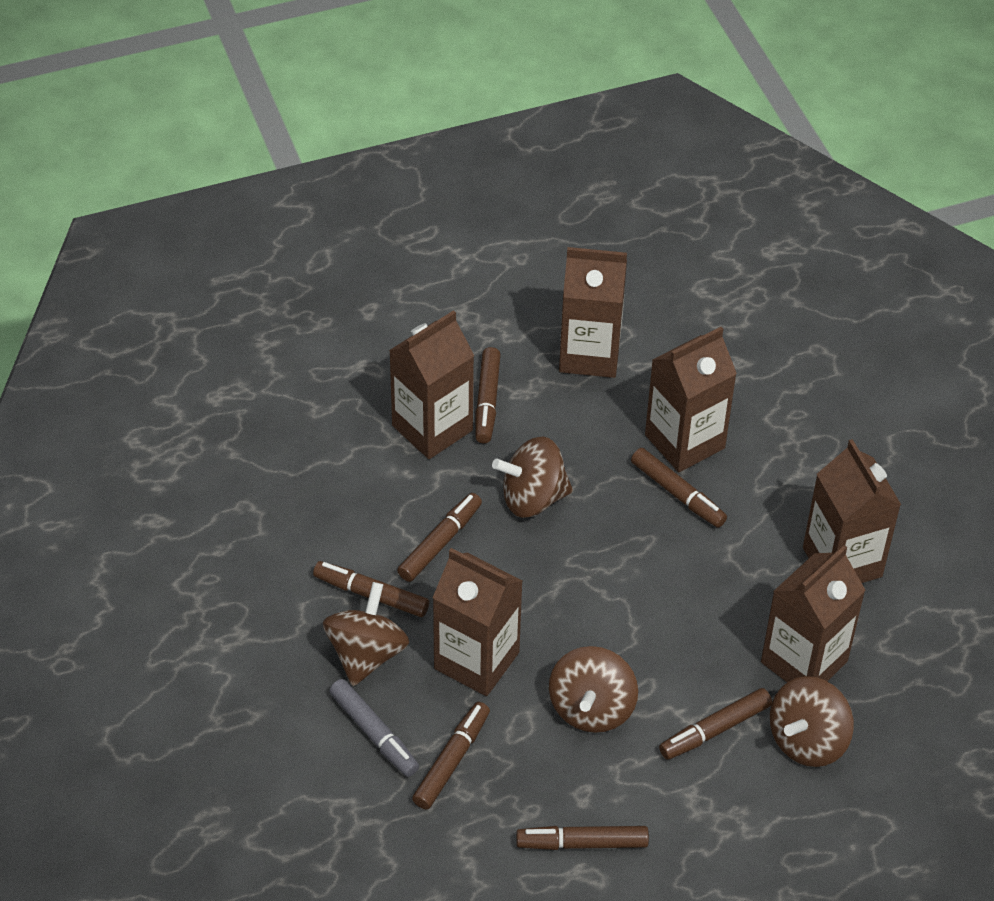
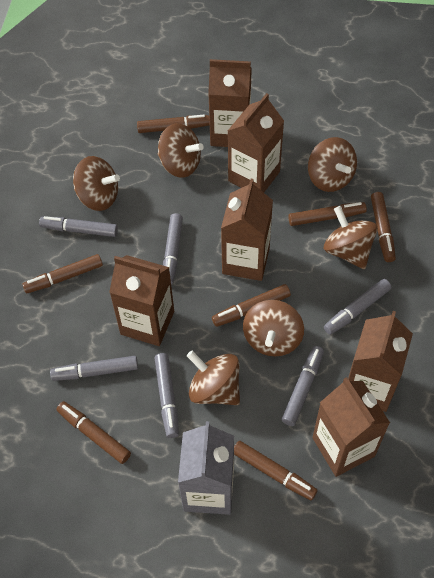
brown spinning top: [323,582,409,686] [492,437,573,518] [549,646,638,733] [770,676,854,767] = 4 -> [73,156,120,211] [158,123,204,178] [187,351,240,405] [243,300,304,356] [308,137,357,192] [324,206,378,269] = 6
grey carton: none = 0 -> [178,421,234,515] = 1
grey marker: [329,679,419,777] = 1 -> [39,216,118,237] [50,356,138,381] [154,353,179,438] [163,213,183,285] [282,346,324,426] [324,279,392,335] = 6

